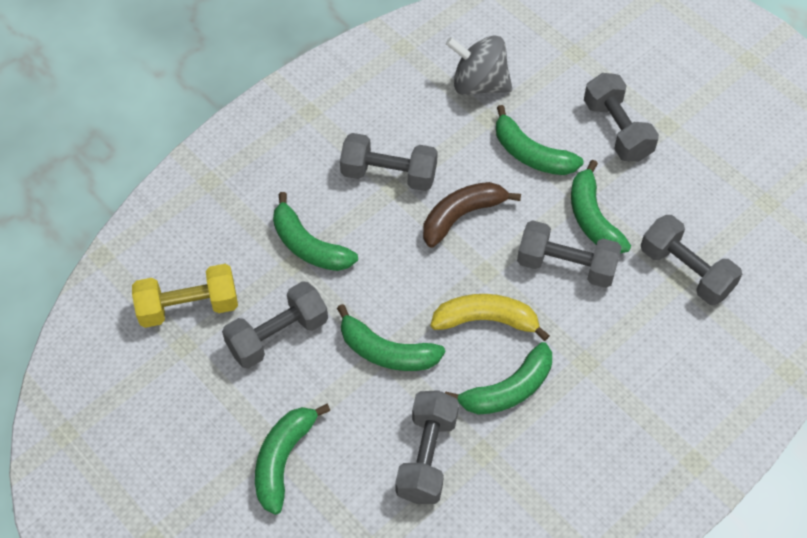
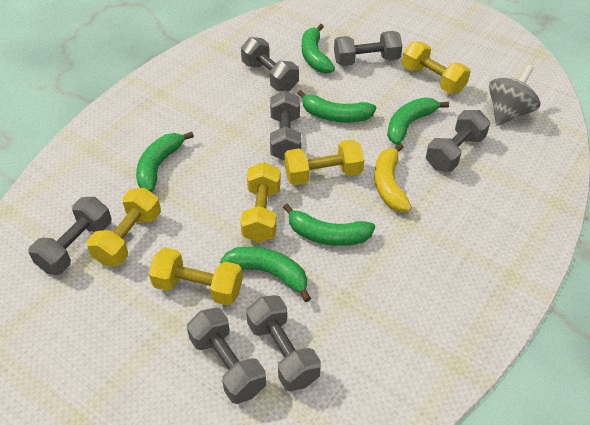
brown banana: [423,182,521,248] = 1 -> none = 0
grey dumbbell: [222,281,328,368] [340,133,438,191] [395,390,459,504] [517,220,622,288] [584,73,659,162] [641,215,742,305] = 6 -> [28,197,112,275] [187,308,266,404] [241,37,299,91] [246,295,321,391] [270,91,301,160] [334,31,402,66] [426,110,490,171] = 7
yellow dumbbell: [132,264,238,328] = 1 -> [87,187,161,266] [149,247,243,306] [240,162,281,243] [284,140,364,185] [402,41,471,93] = 5

